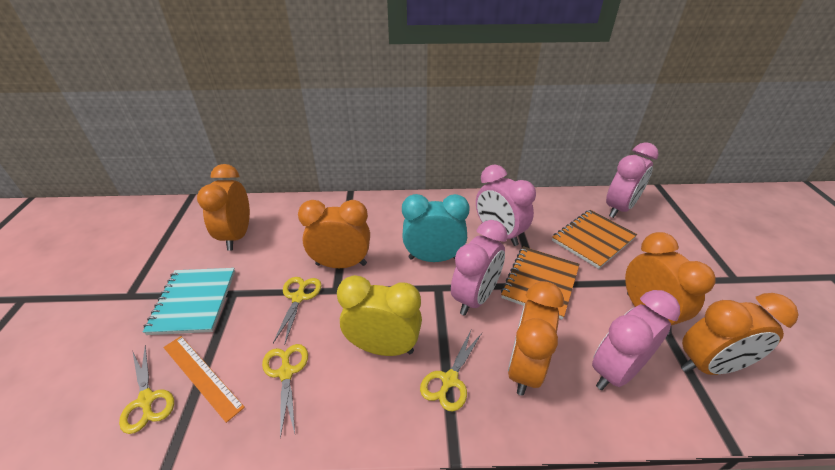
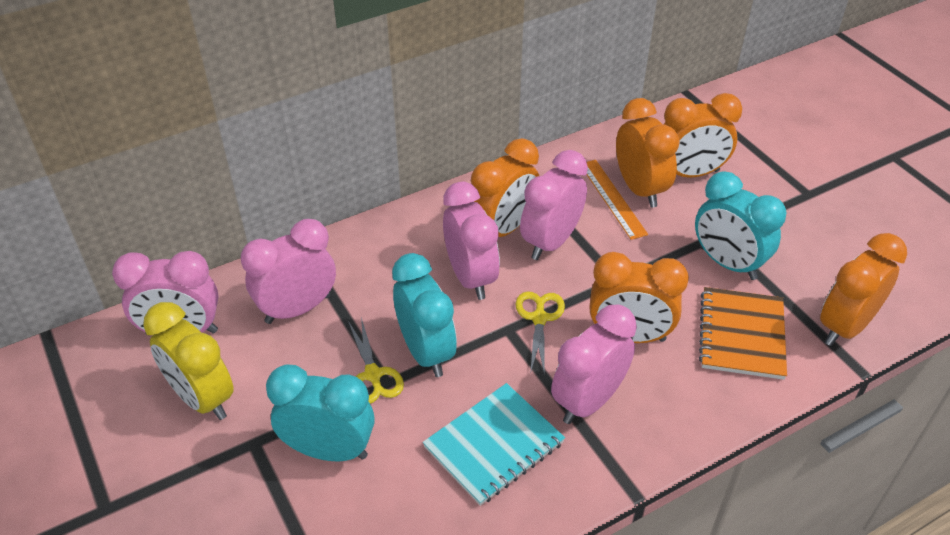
orange notebook: [501,247,580,319] [552,210,637,269] = 2 -> [699,287,787,380] = 1
pink clock: [451,220,508,315] [476,165,536,246] [592,290,680,390] [606,142,659,218] = 4 -> [112,251,219,334] [241,219,336,324] [443,182,500,300] [520,150,588,260] [551,304,637,424] = 5
turquoise clock: [402,194,470,262] = 1 -> [266,365,375,461] [392,253,457,377] [695,171,787,280] = 3
yellow scissors: [119,345,174,434] [262,344,308,439] [273,277,322,343] [420,330,482,412] = 4 -> [348,317,404,404] [516,291,565,376] = 2

